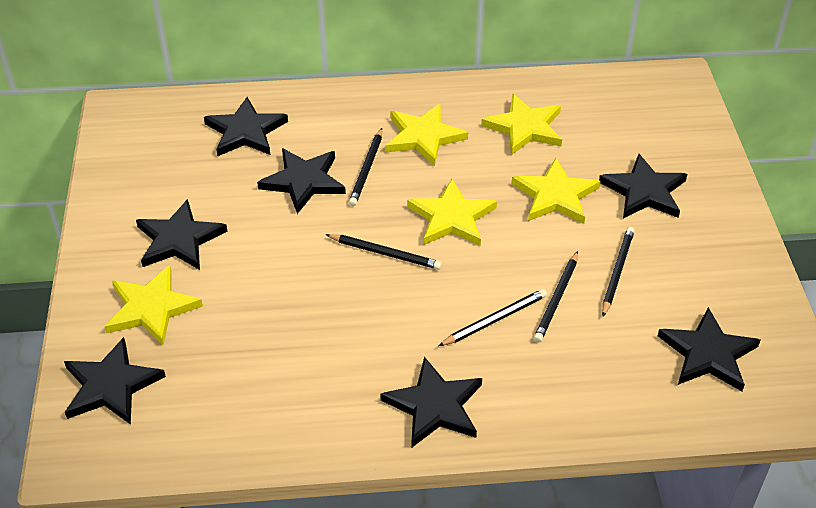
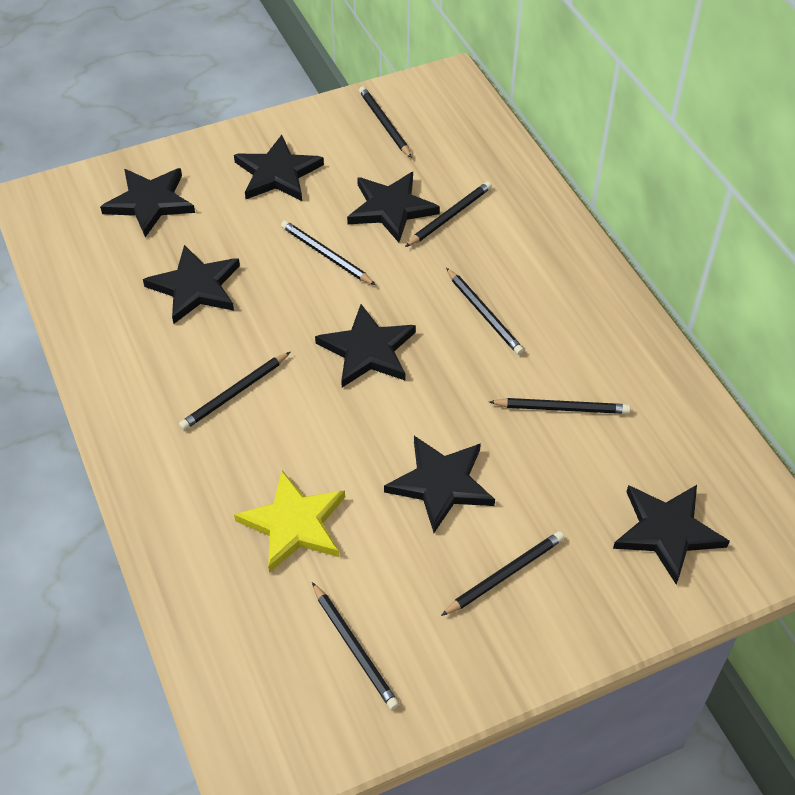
black pencil: [325,234,442,270] [349,128,382,206] [438,289,547,346] [534,251,578,343] [602,227,635,317] = 5 -> [179,352,290,430] [281,220,376,285] [312,582,399,710] [359,86,412,158] [405,181,492,247] [441,531,564,616] [446,268,524,355] [490,398,631,414] = 8
yellow star: [105,265,203,345] [386,104,468,166] [407,179,497,246] [481,94,562,155] [512,158,601,224] = 5 -> [234,470,345,573] = 1

